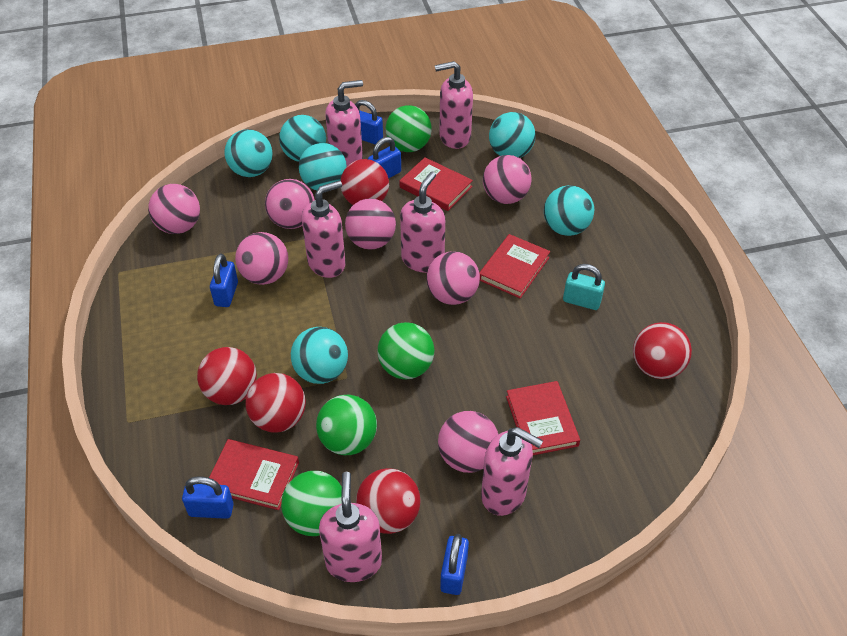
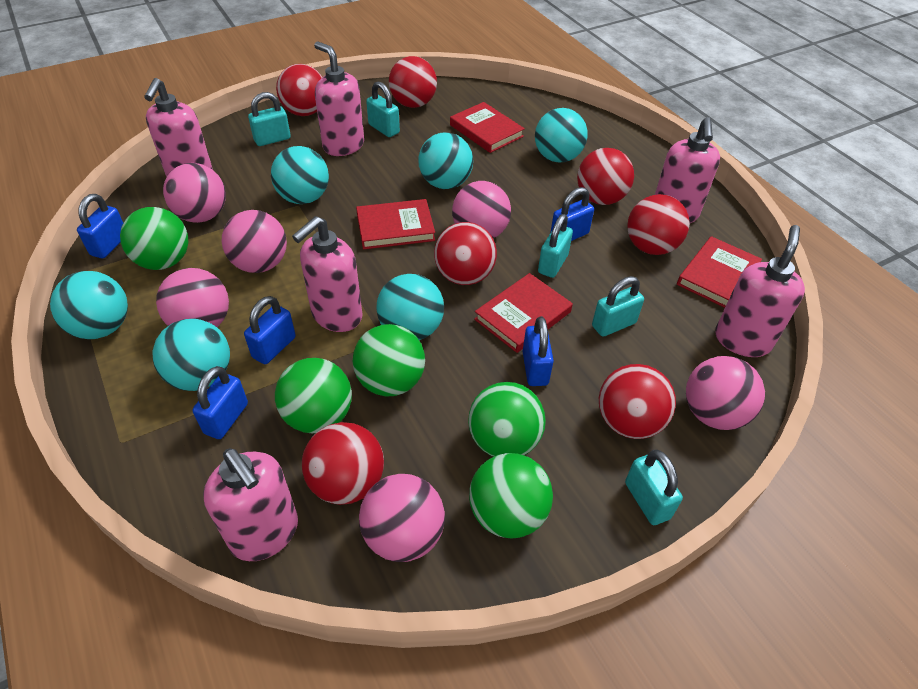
green ball: [281,471,342,536] [316,394,377,455] [378,322,434,379] [386,105,432,152] = 4 -> [120,207,188,270] [275,358,352,433] [353,324,425,396] [468,382,546,457] [469,453,553,539] = 5
pink ball: [148,184,200,234] [235,232,288,285] [265,179,315,229] [345,198,396,250] [426,251,480,305] [438,411,498,473] [483,155,532,204] = 7 -> [156,268,229,327] [163,163,226,223] [222,210,287,273] [359,474,445,562] [452,181,511,238] [686,356,765,430] = 6
red ball: [197,347,257,405] [245,373,306,433] [341,159,389,205] [356,468,420,534] [633,322,692,379] = 5 -> [276,64,322,116] [302,422,384,505] [389,56,437,108] [434,222,497,285] [577,148,634,205] [599,364,676,439] [627,194,690,255] = 7
turquoise padlock: [563,264,605,310] = 1 -> [248,92,291,146] [366,81,400,137] [538,214,573,278] [592,276,644,337] [625,450,683,525] = 5

